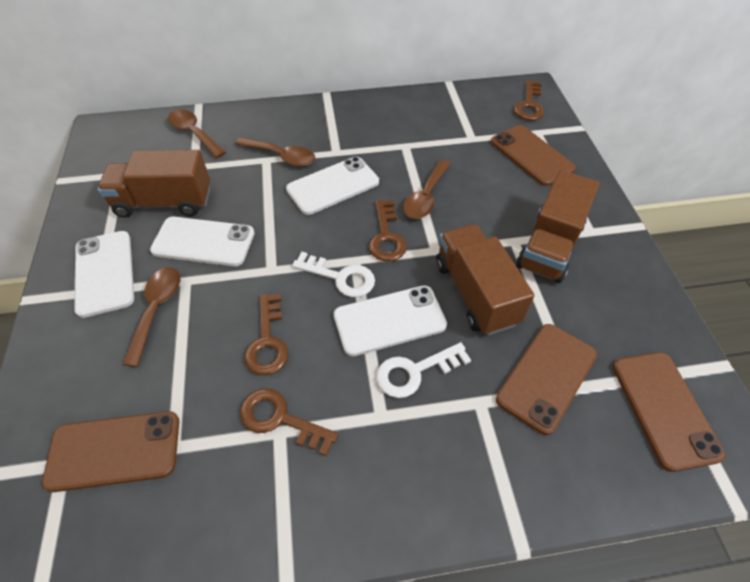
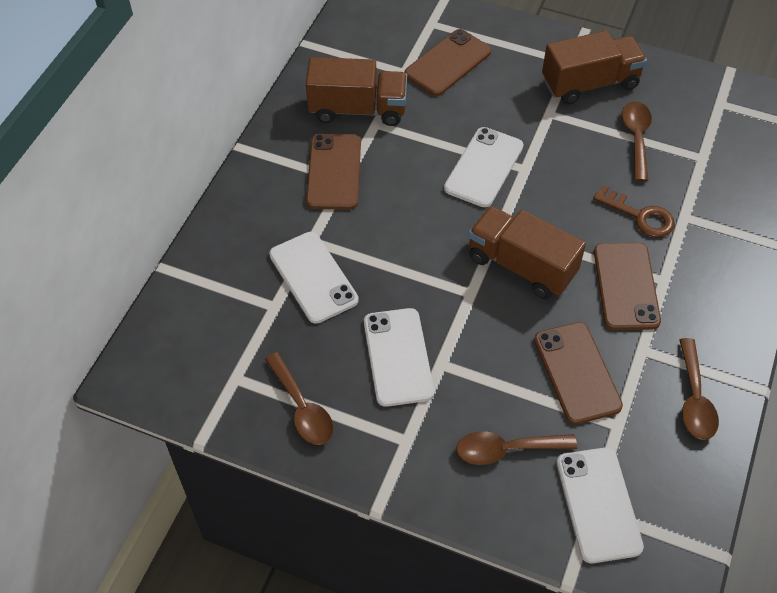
brown key: [240,389,339,456] [244,294,289,375] [369,200,407,262] [514,80,544,120] = 4 -> [593,185,675,238] = 1
white key: [292,252,375,297] [376,342,471,398] = 2 -> none = 0

